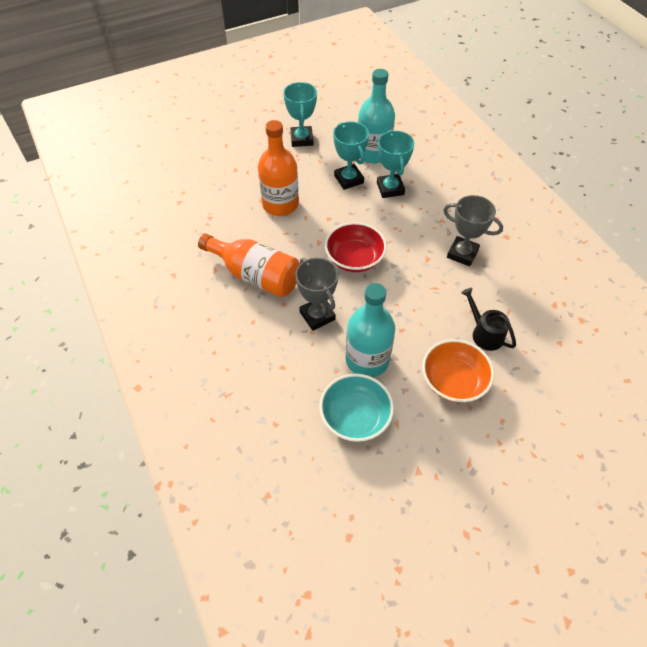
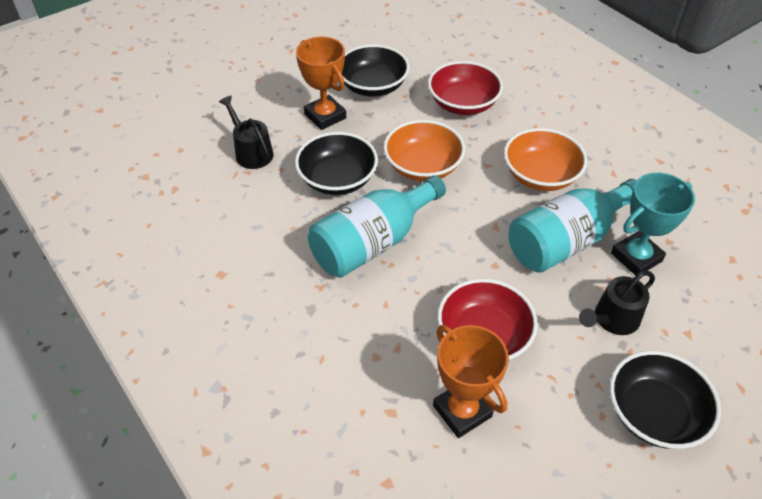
black bowl: none = 0 -> [295,132,378,195] [342,44,410,96] [609,351,721,449] = 3
black watering can: [461,288,516,351] = 1 -> [219,96,274,169] [579,270,655,335] = 2
grey trophy: [295,258,338,331] [443,195,503,266] = 2 -> none = 0
orange bottle: [198,233,300,297] [258,120,299,216] = 2 -> none = 0
orange bowl: [422,339,494,403] = 1 -> [383,120,465,182] [504,128,587,191] = 2
orange trophy: none = 0 -> [296,36,346,130] [433,325,509,438] = 2
red bowl: [325,222,387,272] = 1 -> [428,61,503,115] [437,279,538,360] = 2
turquoise bowl: [319,374,394,442] = 1 -> none = 0
turquoise trophy: [283,82,317,147] [333,122,369,190] [377,130,414,198] = 3 -> [611,173,695,276] = 1

